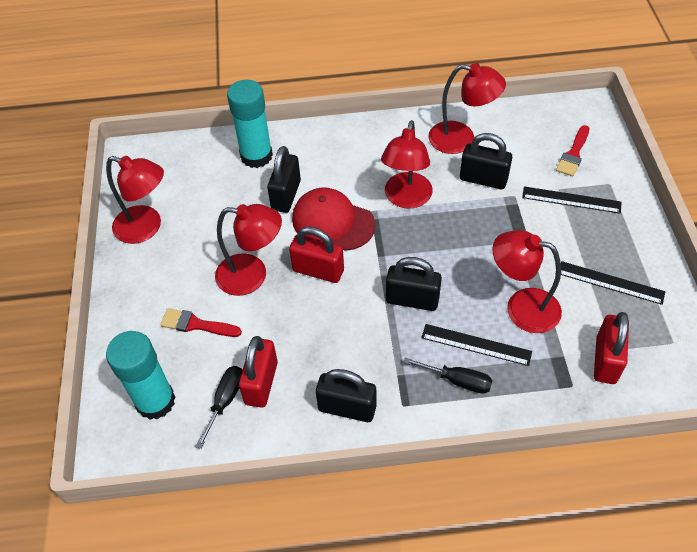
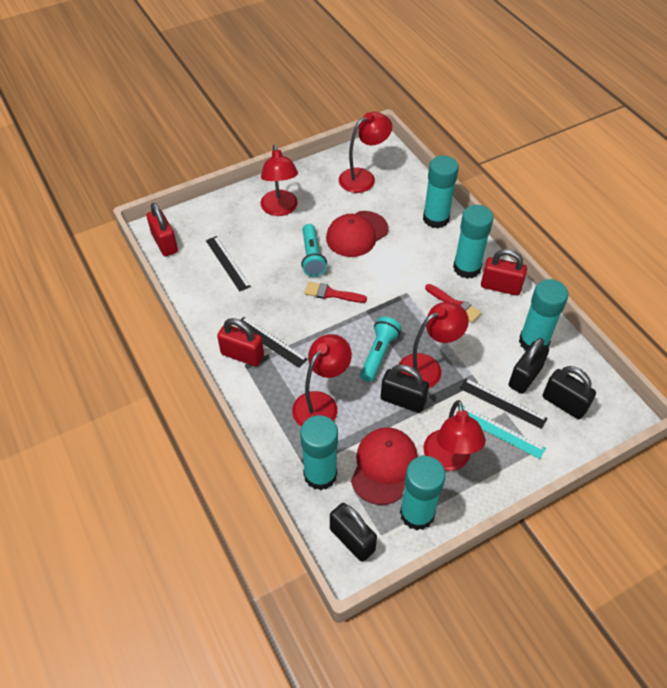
black screwdriver: [195,366,242,449] [403,357,492,393] = 2 -> none = 0
red cap: [292,187,376,251] = 1 -> [326,211,388,257] [351,427,418,505] = 2
turquoise flashlight: none = 0 -> [301,224,327,277] [360,317,401,382] = 2
turquoise glue stick: [106,331,176,420] [227,80,273,168] = 2 -> [300,415,338,490] [400,456,446,530] [423,155,459,228] [453,205,494,279] [519,279,568,351] = 5
turquoise ruler: none = 0 -> [463,405,546,459] = 1

